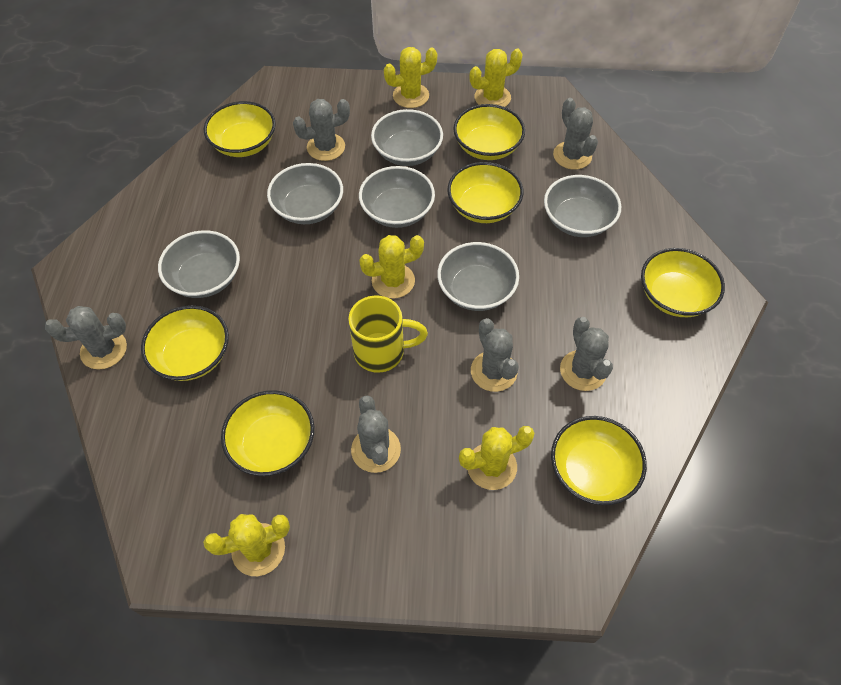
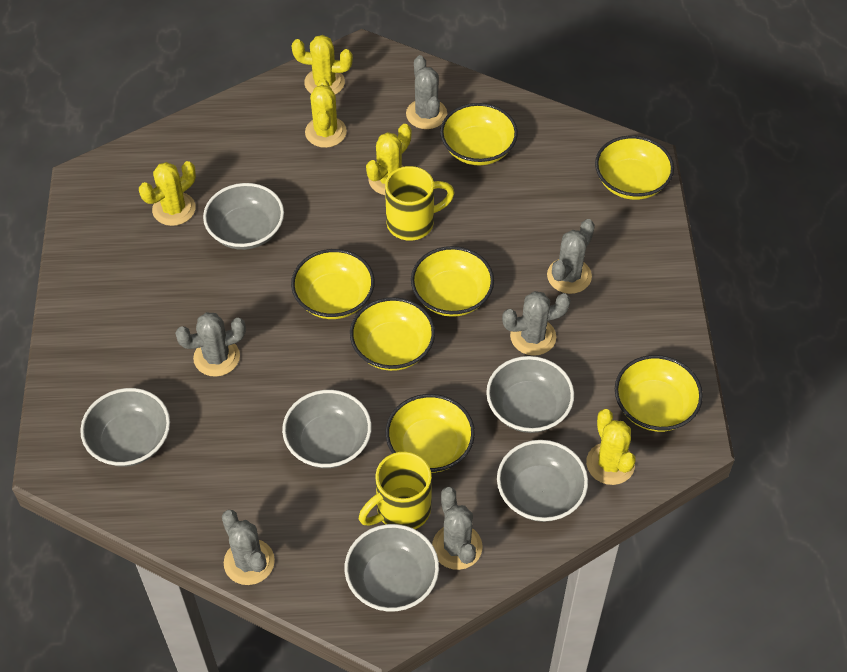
yellow mug: [348,295,428,373] = 1 -> [359,452,432,529] [385,166,455,240] = 2

